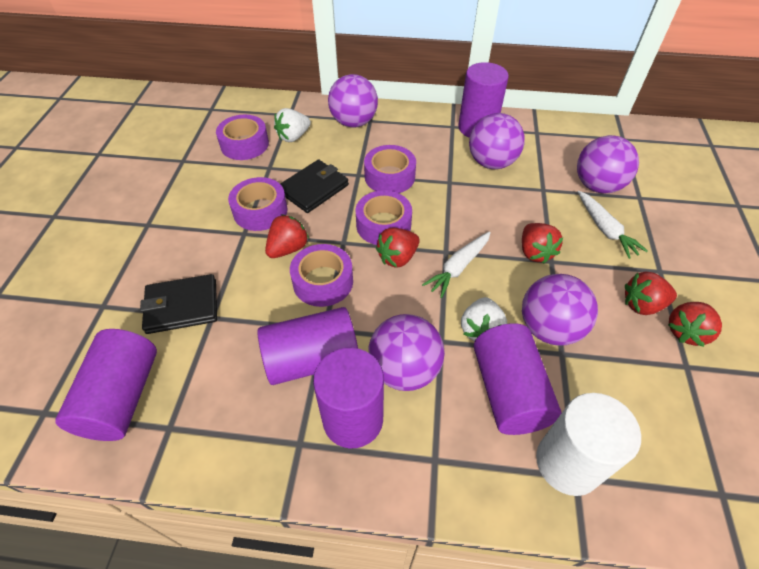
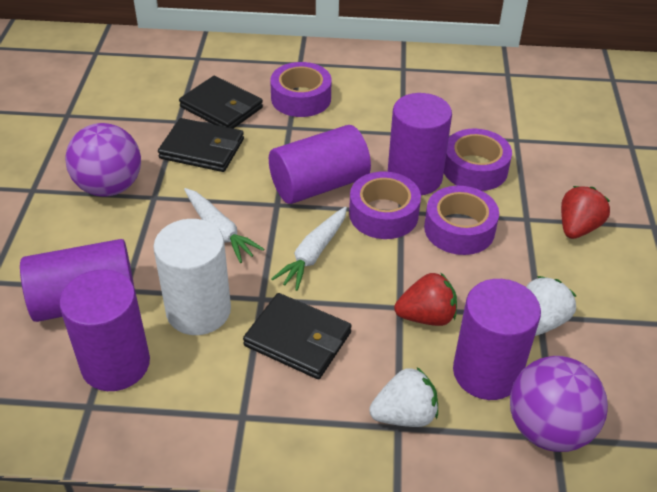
black wallet: [140,274,217,334] [280,159,349,213] = 2 -> [158,118,244,172] [179,76,263,129] [243,293,352,379] = 3
purple ball: [328,74,378,127] [368,314,445,391] [469,113,525,169] [522,274,598,346] [577,135,639,194] = 5 -> [65,123,141,197] [510,356,608,452] = 2
purple tape: [216,115,269,160] [228,177,288,231] [290,244,353,307] [356,190,412,245] [364,145,416,193] = 5 -> [270,62,332,117] [349,171,421,239] [424,186,499,255] [444,129,512,191] = 4
red strawberry: [265,214,309,258] [376,228,420,268] [522,223,563,264] [625,271,677,315] [668,302,722,347] = 5 -> [394,272,457,326] [561,186,610,239] = 2

